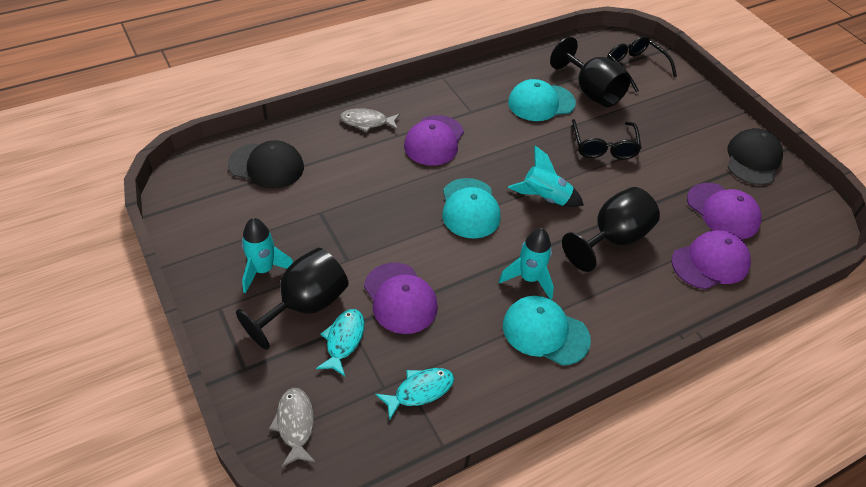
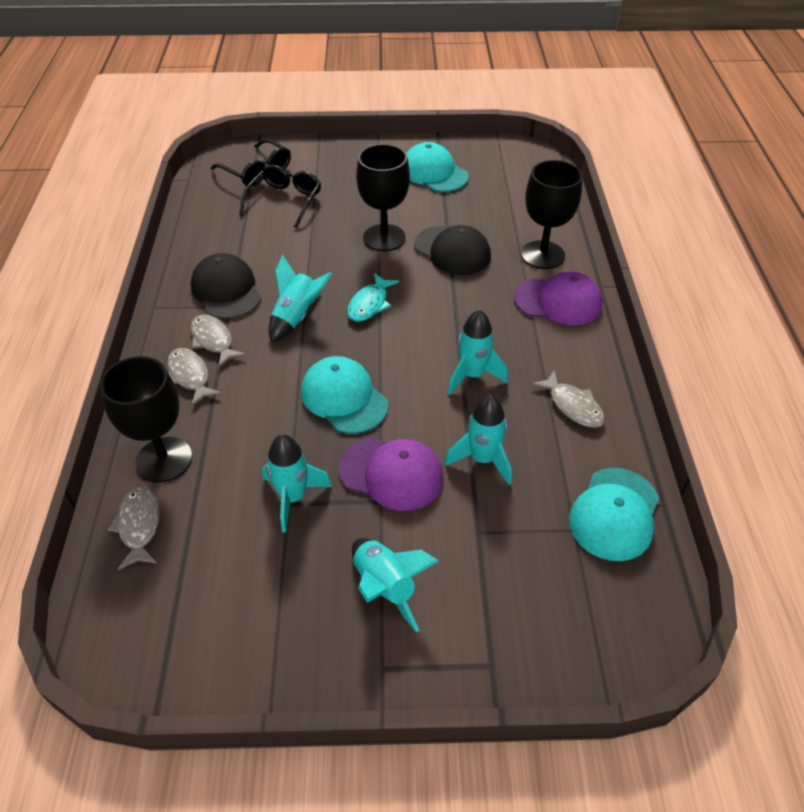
grey fish: [269,388,315,467] [340,108,400,132] = 2 -> [108,487,160,570] [167,348,222,406] [191,314,246,368] [531,370,605,428] = 4
purple cap: [364,263,438,334] [404,115,464,166] [671,230,751,289] [687,183,761,239] = 4 -> [339,438,444,511] [514,271,603,325] = 2
turquoise fish: [316,309,364,376] [375,368,454,421] = 2 -> [347,273,399,322] = 1
turquoise rocket: [241,218,293,293] [499,228,554,300] [508,145,584,207] = 3 -> [262,434,332,533] [269,254,332,342] [352,538,439,632] [444,395,512,485] [448,309,508,395] = 5

